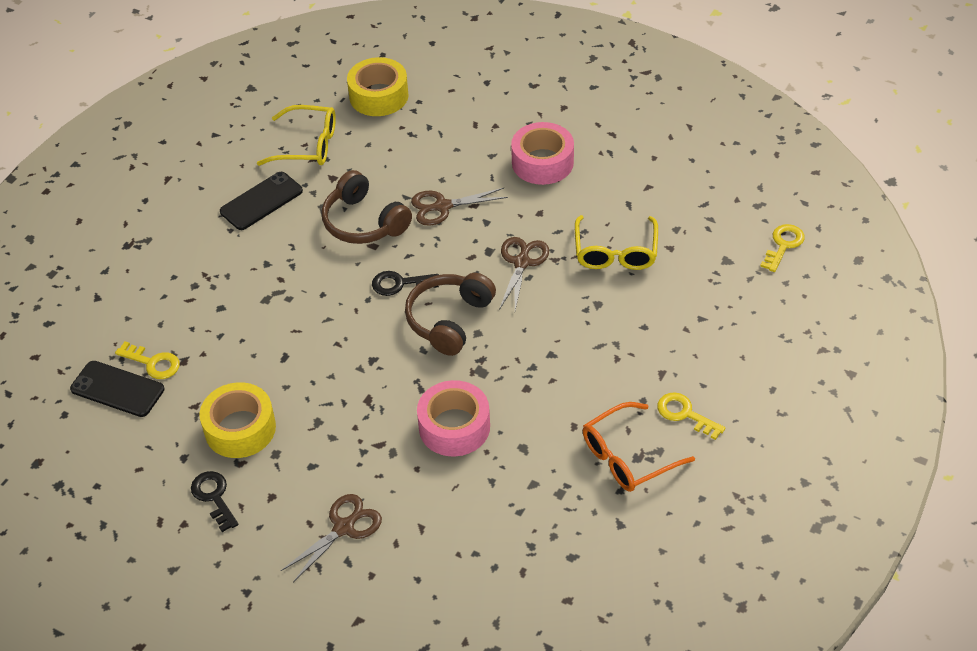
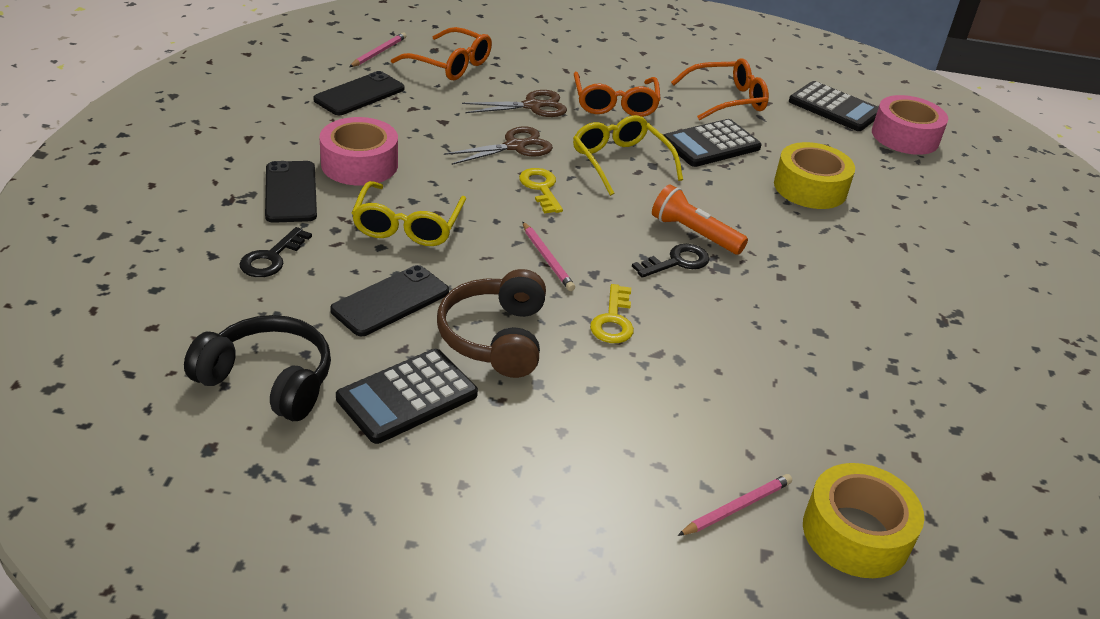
black calculator: none = 0 -> [336,349,478,444] [663,119,762,167] [789,81,879,131] = 3
black headphones: none = 0 -> [184,315,331,421] = 1
black phone: [70,361,164,417] [220,172,303,230] = 2 -> [265,161,317,223] [313,71,405,115] [330,265,449,336] = 3
brown headphones: [322,170,412,244] [405,273,496,356] = 2 -> [437,269,546,378] = 1
brown scissors: [281,494,382,582] [411,188,508,226] [499,237,549,310] = 3 -> [444,126,553,165] [462,90,567,117] = 2
orange flashlight: none = 0 -> [652,185,748,255] = 1
orange glasses: [583,402,695,492] = 1 -> [391,27,492,80] [574,72,661,117] [671,58,769,121] = 3
pink pencil: none = 0 -> [349,33,406,67] [522,221,575,291] [677,474,792,536] = 3
yellow key: [115,341,180,379] [657,392,725,440] [760,224,805,272] = 3 -> [519,168,563,213] [590,284,634,343] = 2

